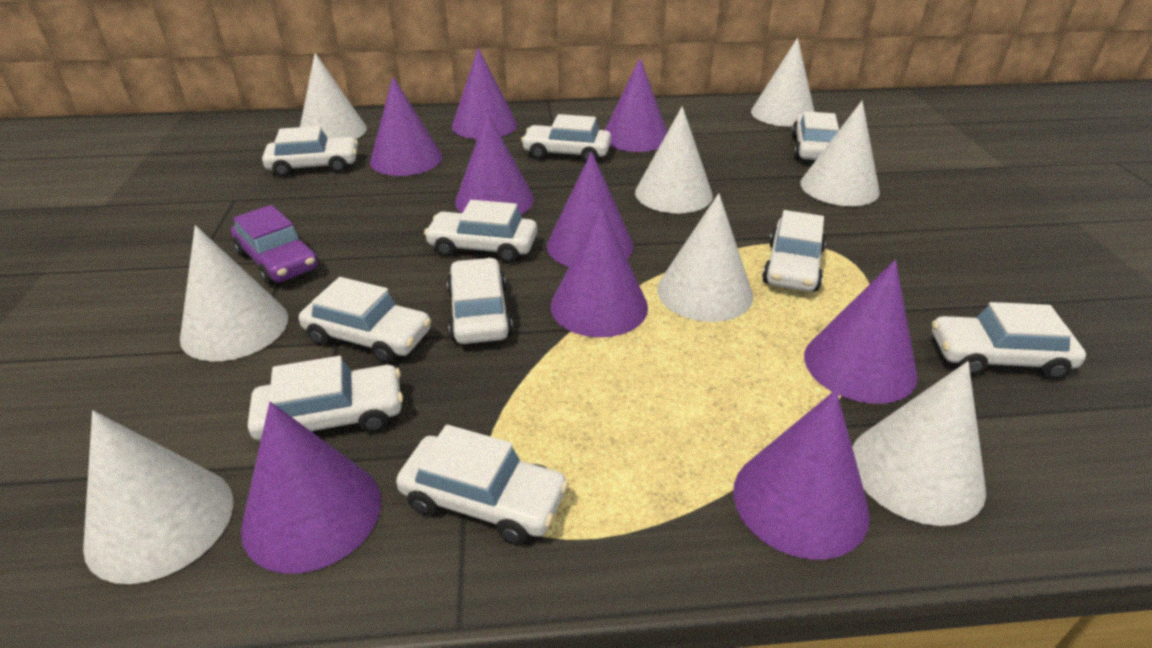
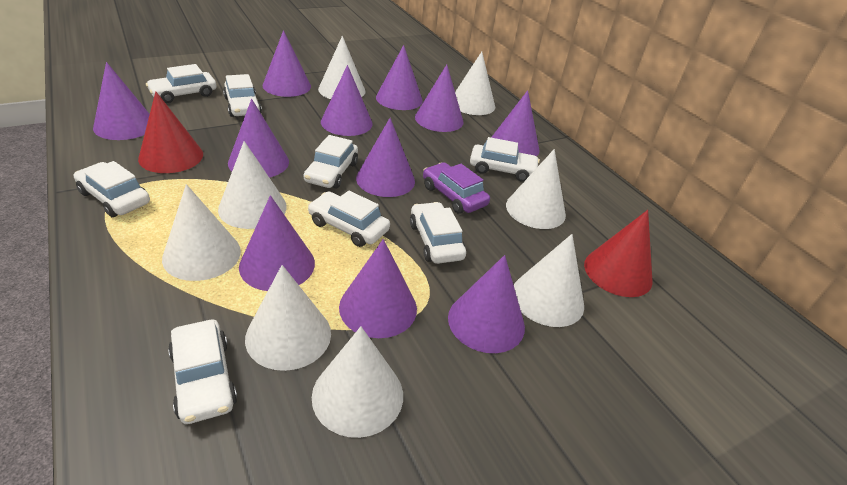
purple cone: [241,402,381,573] [370,77,442,176] [452,48,517,139] [455,112,534,214] [547,152,634,267] [551,206,648,337] [605,58,667,152] [733,390,870,559] [804,260,918,404] = 9 -> [93,62,150,140] [228,99,289,178] [239,195,315,291] [263,30,311,97] [321,65,373,136] [339,239,417,338] [356,118,415,197] [376,45,423,110] [415,65,464,132] [448,255,525,353] [491,90,539,156] = 11
red cone: none = 0 -> [138,91,203,173] [584,210,653,297] = 2
white car: [248,356,403,440] [262,126,358,177] [299,277,431,363] [396,425,569,544] [424,200,537,263] [447,258,513,344] [521,114,611,162] [762,210,826,292] [791,111,839,160] [932,302,1086,379] = 10 -> [74,161,150,217] [146,64,217,103] [168,320,237,424] [223,74,262,117] [304,135,358,188] [308,191,390,247] [410,202,466,264] [470,137,540,182] = 8

